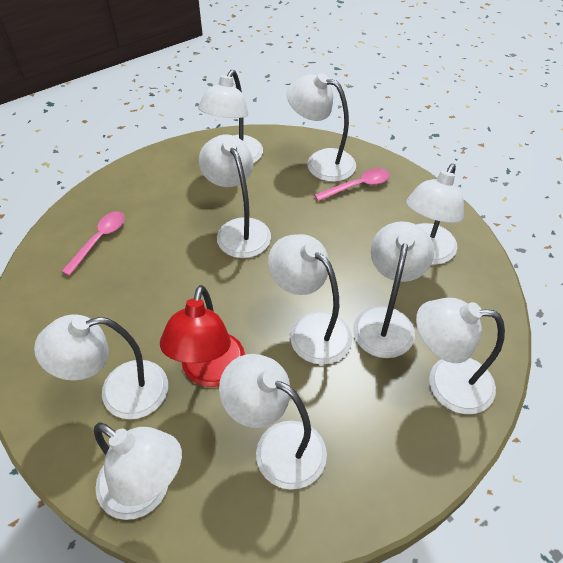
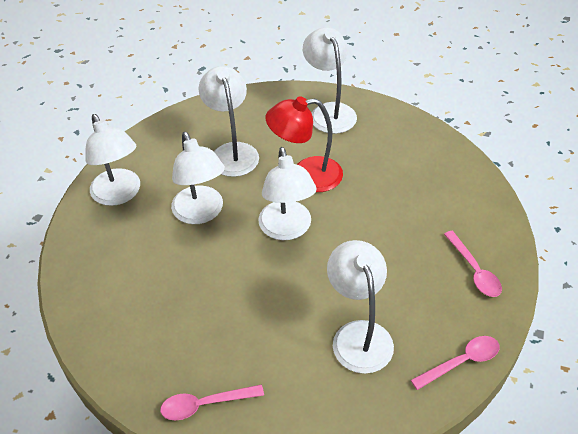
pink spoon: [61,211,125,276] [314,168,390,201] = 2 -> [160,384,264,421] [411,336,500,390] [444,231,502,297] = 3
white lamp: [34,314,168,419] [94,423,182,520] [198,70,263,164] [199,135,271,258] [219,354,327,490] [268,234,352,365] [286,73,356,182] [353,221,434,358] [406,164,464,265] [416,298,505,414] = 10 -> [86,114,140,206] [171,132,225,224] [199,66,259,177] [258,147,317,240] [303,27,357,134] [327,240,394,374] = 6

